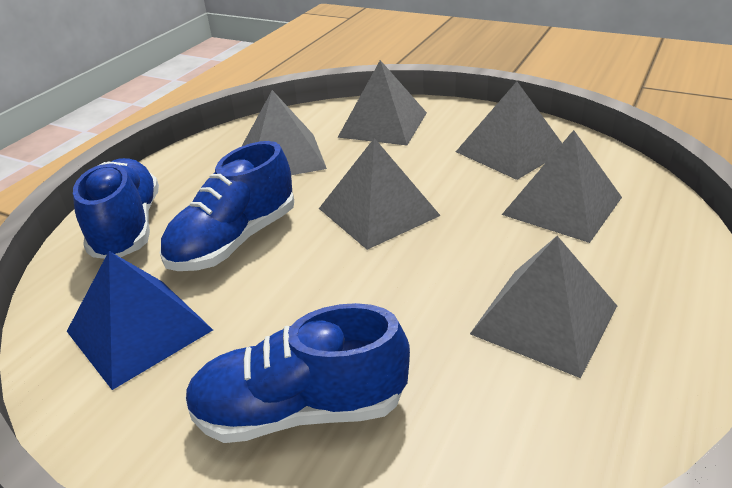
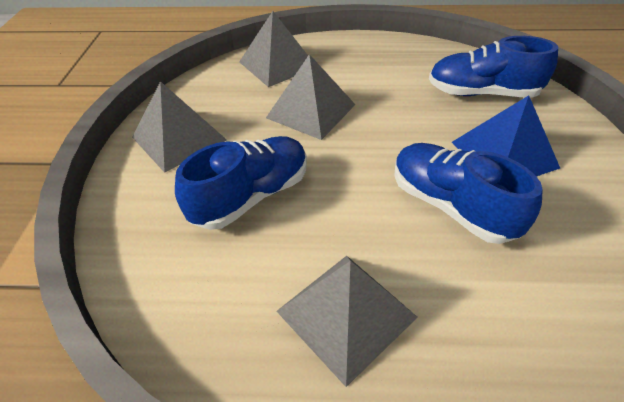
grey pyramid: [242,90,327,175] [319,138,441,250] [337,60,427,145] [456,82,562,180] [470,236,617,378] [502,130,622,243] = 6 -> [132,81,227,173] [239,11,308,87] [266,54,356,140] [276,256,418,387] = 4

